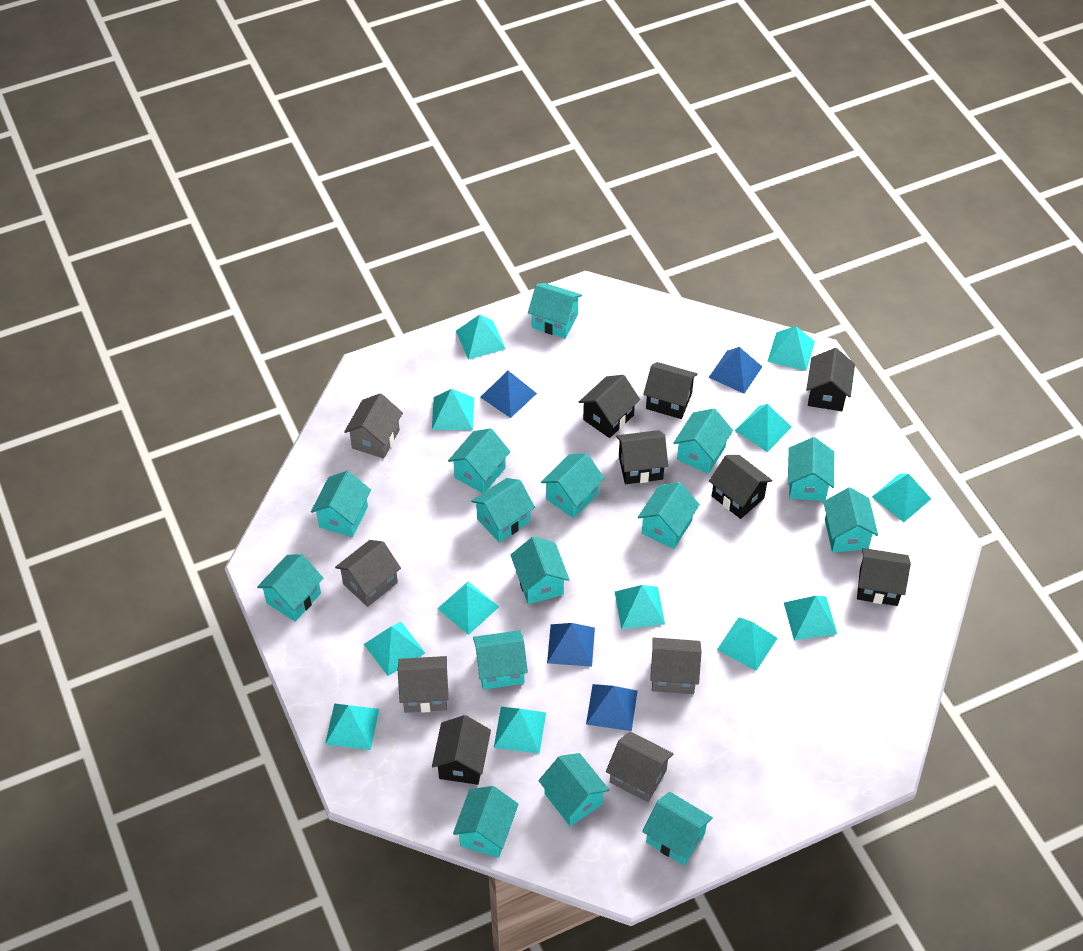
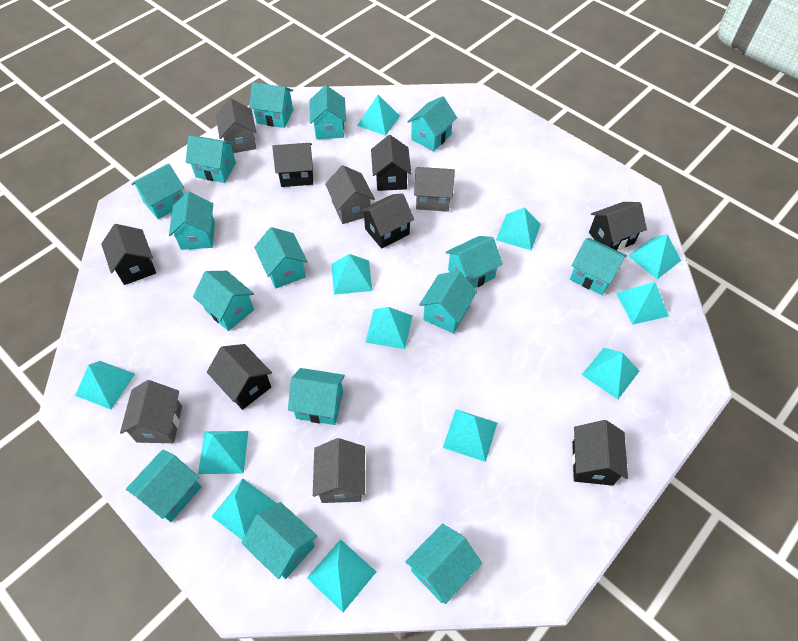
blue pyramid: [480,371,537,418] [547,623,595,667] [586,684,638,731] [709,347,762,394] = 4 -> none = 0

